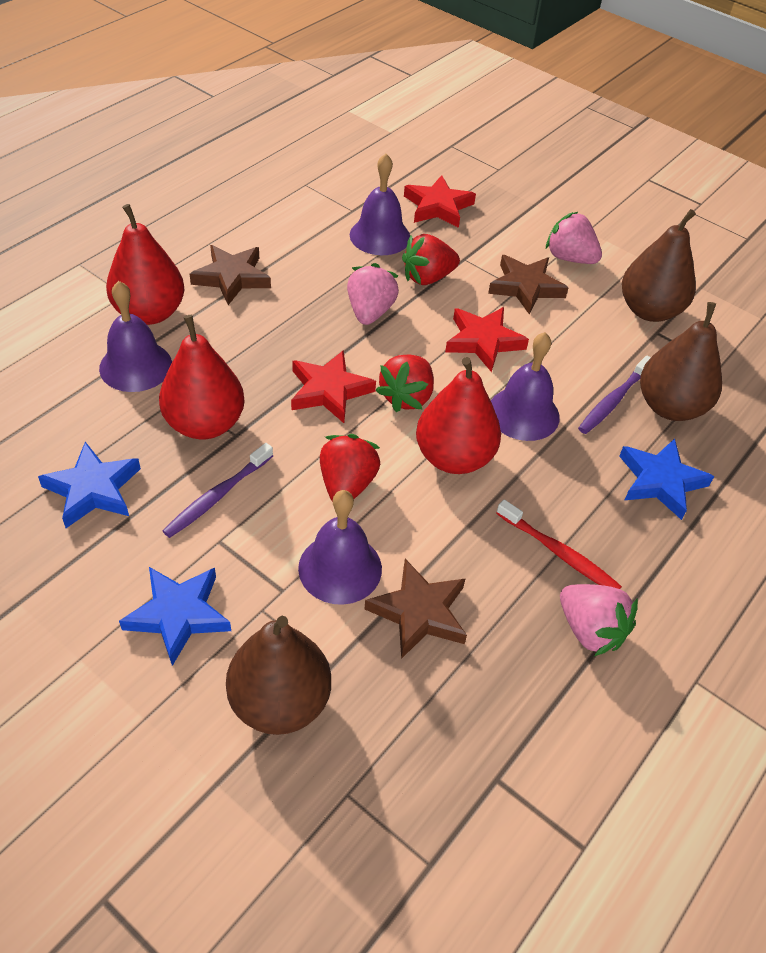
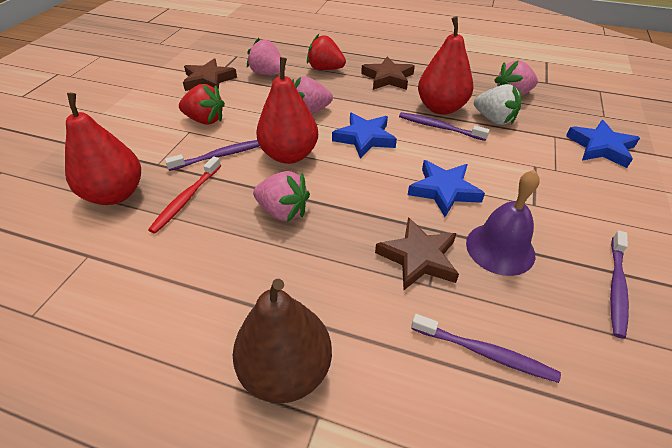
brown pear: [226,616,331,735] [622,209,696,322] [640,302,722,421] = 3 -> [233,279,332,403] = 1
pink strawberry: [347,263,399,325] [546,212,602,264] [560,584,638,656] = 3 -> [247,38,286,75] [253,171,310,222] [292,77,333,114] [494,60,538,96] = 4
purple bell: [99,281,172,392] [298,490,382,605] [350,154,410,255] [491,332,560,441] = 4 -> [466,170,540,276] = 1
purple toothbrush: [163,443,273,538] [578,355,651,434] = 2 -> [165,140,260,171] [399,112,490,141] [411,314,561,383] [610,230,629,339] = 4
red star: [291,350,376,423] [404,175,476,228] [445,307,529,372] = 3 -> none = 0
red strawberry: [320,434,380,502] [376,354,434,412] [402,234,460,285] = 3 -> [179,84,225,125] [307,34,346,70] = 2
white strawberry: none = 0 -> [474,84,521,125] = 1

